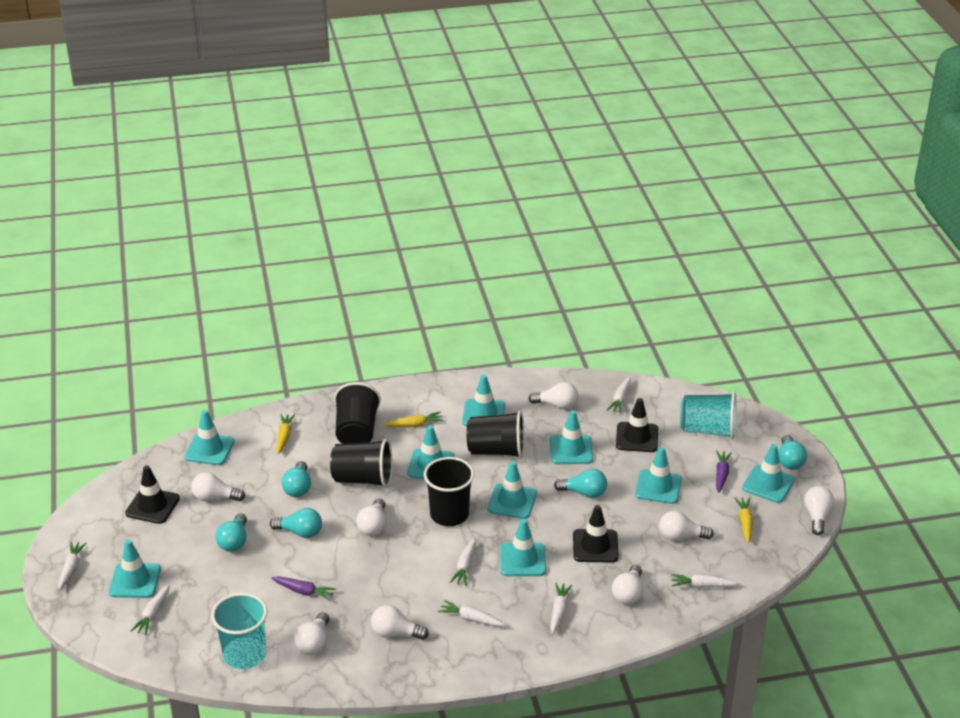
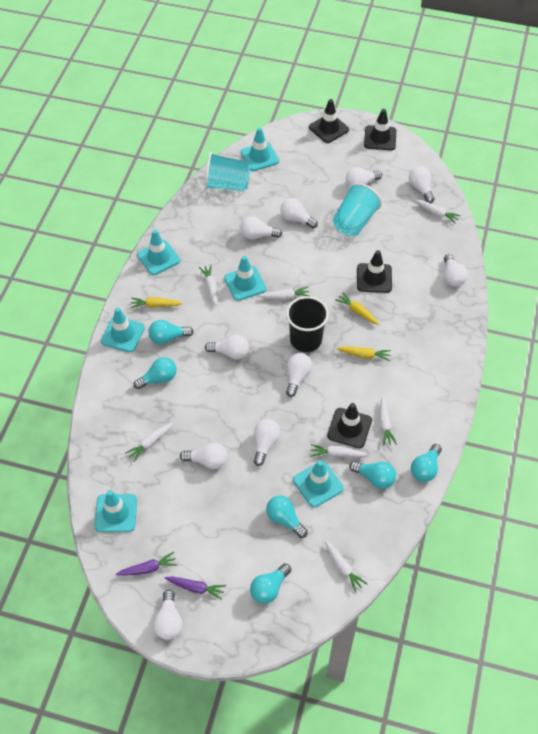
black cup: [330,439,393,488] [334,382,381,444] [424,457,474,526] [467,411,525,458] = 4 -> [286,296,329,352] = 1
black traffic cone: [125,466,180,524] [573,505,619,563] [616,398,658,452] = 3 -> [309,99,349,143] [327,403,372,448] [357,250,392,293] [364,109,396,150] = 4
turquoise light bulb: [216,513,247,552] [270,508,322,538] [282,461,311,497] [554,469,607,498] [778,435,807,470] = 5 -> [134,357,177,389] [148,320,194,344] [250,563,291,604] [266,495,308,538] [349,461,396,489] [411,444,442,482] = 6
turquoise traffic cone: [109,539,161,598] [184,410,235,465] [408,425,454,479] [462,375,505,426] [488,461,537,519] [500,519,546,576] [550,410,593,464] [635,447,682,504] [742,444,795,503] = 9 -> [94,490,137,532] [101,307,145,352] [137,230,180,275] [224,256,266,301] [241,127,279,171] [293,460,344,507] = 6
white light bulb: [191,472,245,502] [294,612,329,655] [356,499,386,536] [371,605,429,640] [528,382,578,409] [612,565,643,605] [659,511,714,541] [804,486,834,535] = 8 -> [153,590,183,640] [180,442,227,469] [205,335,249,359] [241,216,282,239] [254,419,280,466] [280,198,318,228] [286,353,312,397] [346,167,382,186] [409,166,435,203] [444,254,468,287] = 10

